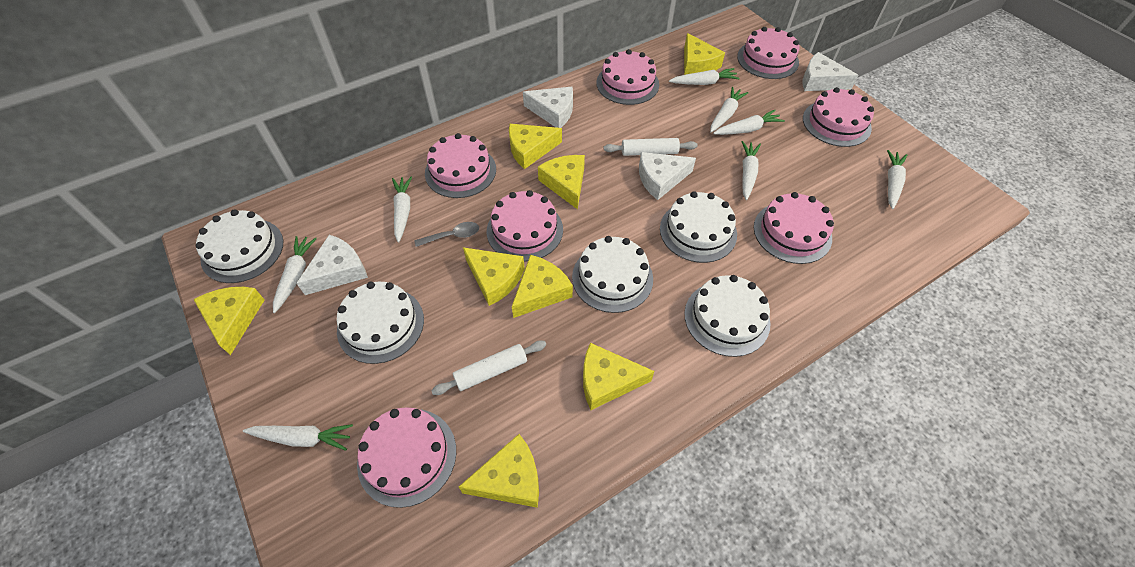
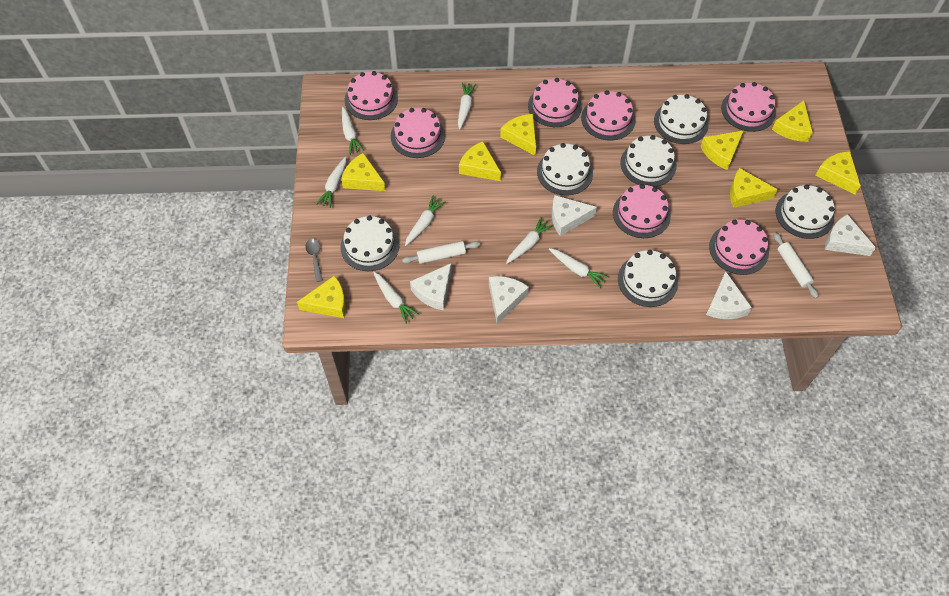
white cake: [196,209,283,283] [337,282,424,364] [572,236,653,313] [660,191,737,263] [684,275,771,357] = 5 -> [341,216,399,271] [537,143,593,196] [618,250,678,307] [620,135,677,187] [654,94,709,144] [776,184,835,239] = 6
white carrot: [243,424,353,451] [273,236,317,313] [392,176,412,243] [669,68,740,85] [710,86,749,133] [713,110,785,135] [741,141,761,200] [887,150,907,209] = 8 -> [316,156,347,208] [342,107,365,155] [373,272,419,324] [405,196,446,246] [458,82,476,130] [506,217,554,264] [549,248,609,288] = 7
white cheese: [296,235,368,295] [523,87,573,128] [639,152,696,200] [803,52,858,91] = 4 -> [410,263,452,310] [489,276,529,324] [552,195,597,236] [706,271,752,319] [825,214,876,256] = 5

